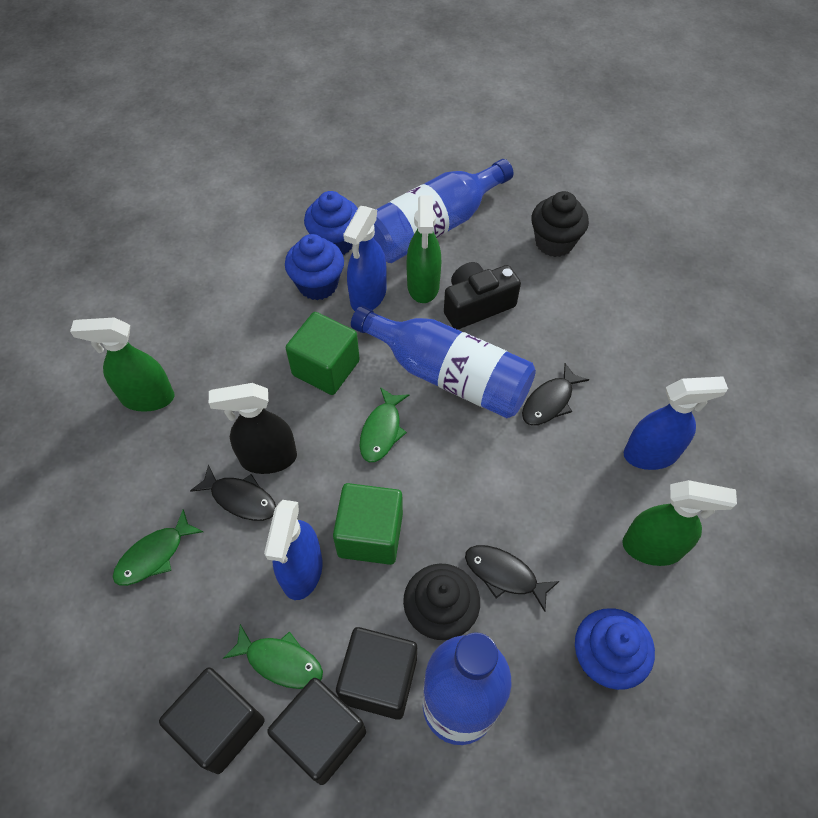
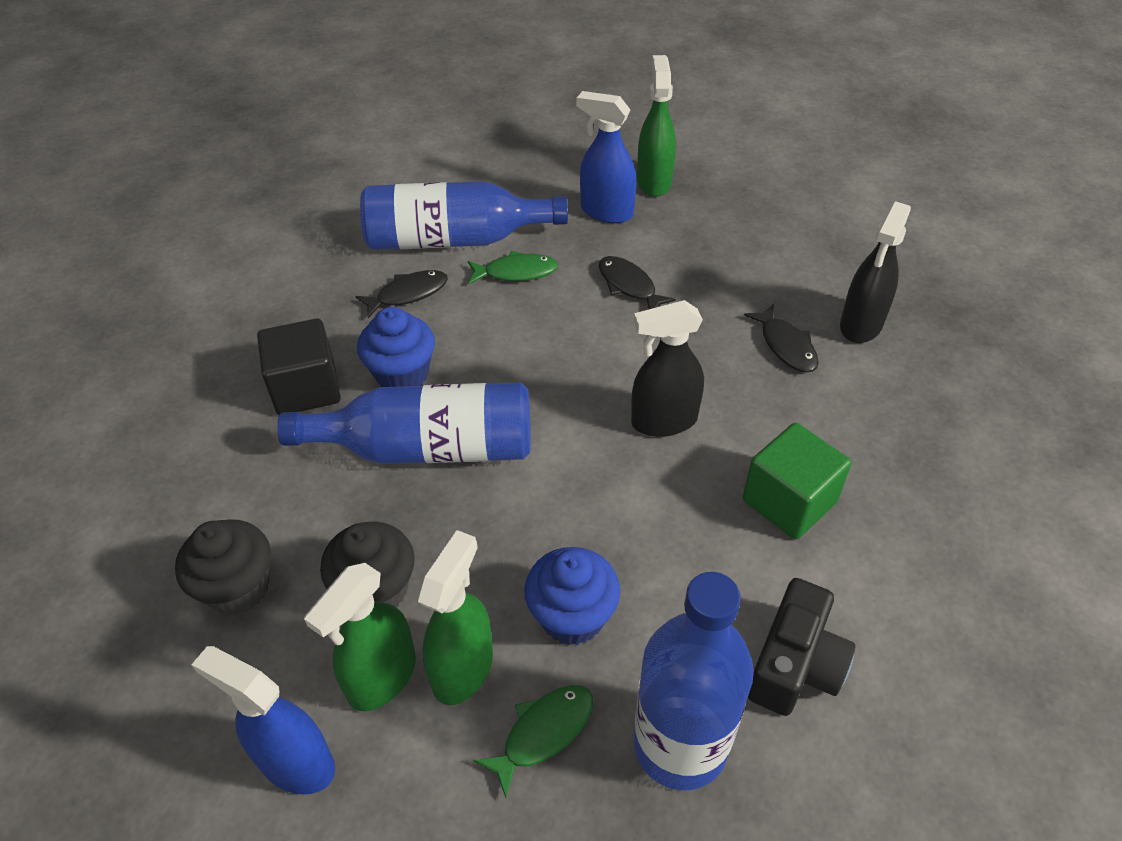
black cube: [159,667,265,774] [267,678,366,785] [336,627,417,720] = 3 -> [257,319,341,415] = 1
black spray bottle: [209,383,297,474] = 1 -> [631,300,704,437] [840,201,911,343] = 2
blue cupcake: [285,234,344,300] [304,191,358,255] [575,608,655,690] = 3 -> [357,307,435,387] [524,547,621,645] = 2
blue spray bottle: [264,500,322,600] [343,206,387,311] [623,376,728,470] = 3 -> [192,646,335,795] [577,91,636,223] = 2
green cube: [286,312,360,395] [333,483,403,565] = 2 -> [743,423,852,539] = 1
green fish: [113,509,203,586] [223,624,323,689] [360,387,409,462] = 3 -> [468,251,558,284] [473,685,593,798] = 2

